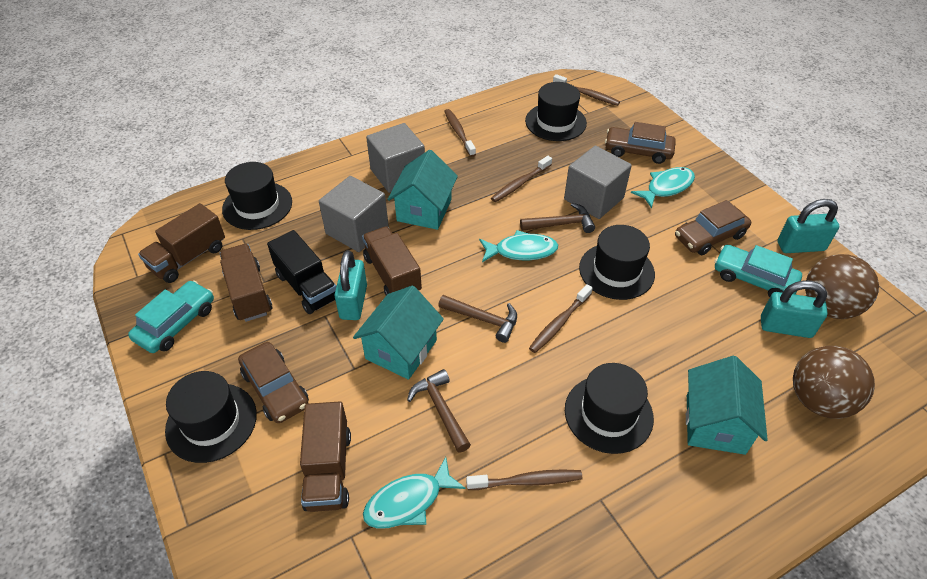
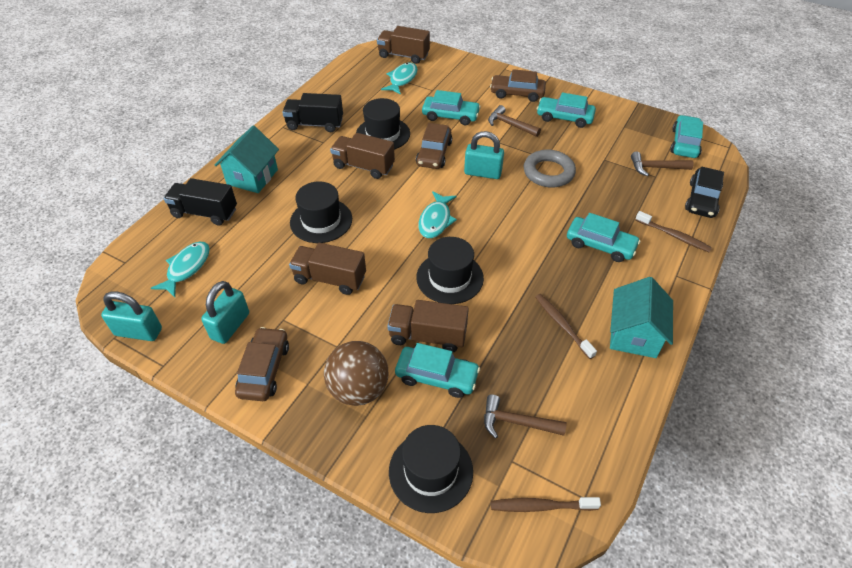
black car: none = 0 -> [685,167,724,218] = 1
black hat: [165,371,257,463] [222,162,292,230] [525,82,587,141] [565,363,654,454] [579,225,655,300] = 5 -> [290,181,352,243] [356,98,410,150] [389,425,473,513] [416,237,484,304] = 4
black truck: [267,230,336,314] = 1 -> [164,178,237,225] [282,93,343,132] = 2
brown ball: [793,346,875,419] [805,254,879,319] = 2 -> [324,341,389,406] = 1
brown toothbrush: [444,109,476,157] [466,469,583,490] [491,156,552,202] [529,284,593,353] [553,74,620,106] = 5 -> [491,497,601,512] [535,294,597,359] [635,211,712,252] = 3
grey cube: [319,176,389,252] [366,123,425,193] [564,146,632,219] = 3 -> none = 0
grey ring: none = 0 -> [524,150,576,187] = 1
turquoise car: [128,280,214,353] [715,245,802,297] = 2 -> [395,343,480,398] [422,90,481,125] [537,92,596,128] [567,213,640,262] [670,115,703,158] = 5
turquoise house: [353,286,444,380] [387,150,458,230] [686,356,768,455] = 3 -> [215,125,279,193] [610,277,673,358] = 2

